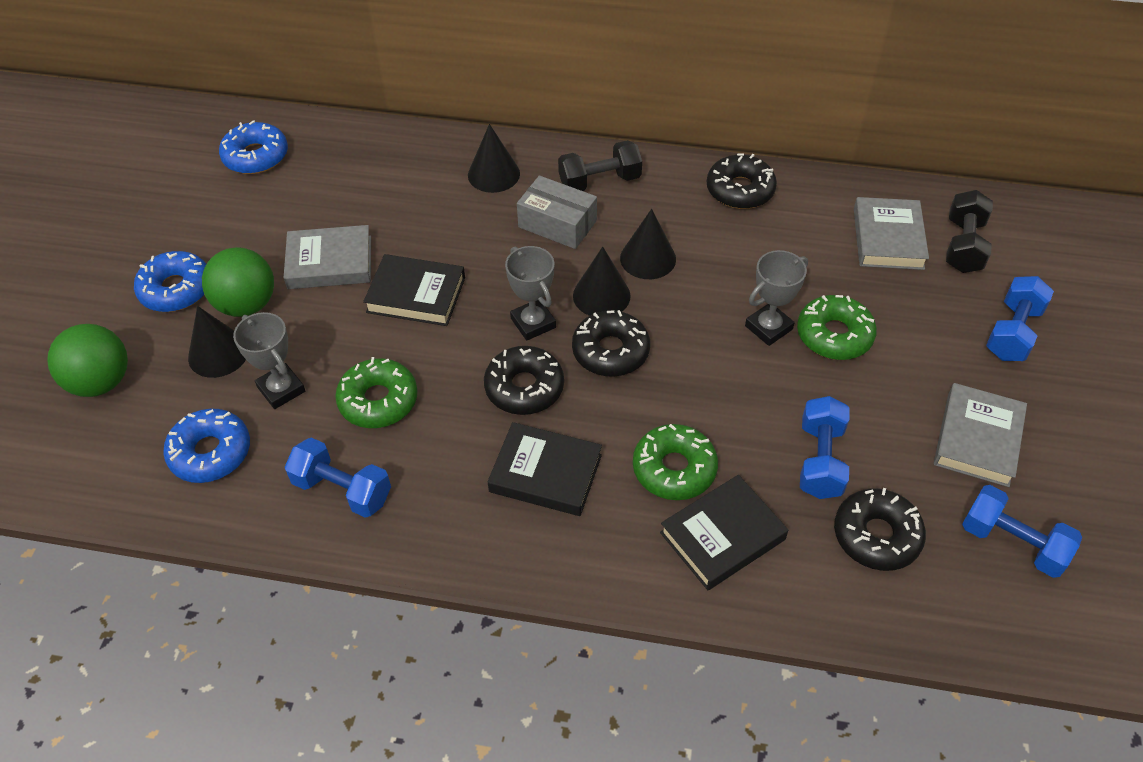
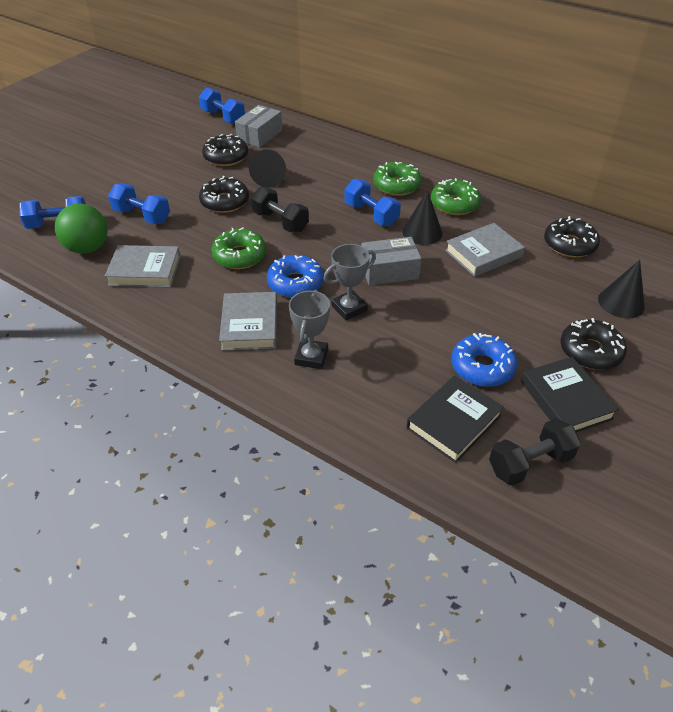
black book: [363,254,465,326] [487,422,602,516] [660,475,788,590] = 3 -> [406,376,504,463] [521,357,618,432] = 2
black cone: [188,306,246,378] [468,124,520,193] [573,247,631,316] [620,209,676,279] = 4 -> [249,149,286,188] [403,190,443,245] [598,260,645,319] = 3
blue donut: [134,251,206,312] [163,409,250,483] [219,120,288,174] = 3 -> [267,255,324,298] [452,333,517,387] = 2
green ball: [47,324,128,397] [202,247,274,317] = 2 -> [55,203,108,254] = 1
grey box: [517,175,597,249] = 1 -> [235,105,282,148] [361,237,422,286] = 2
grey trophy: [233,312,305,409] [505,246,556,341] [745,250,808,346] = 3 -> [289,290,330,369] [323,244,376,321] = 2

